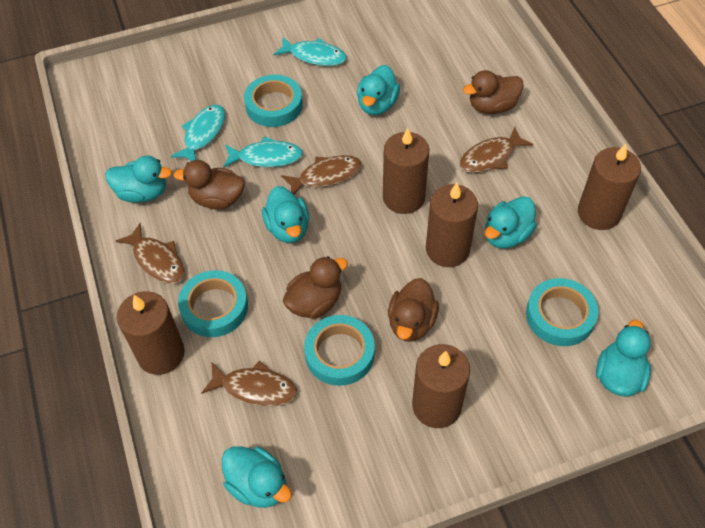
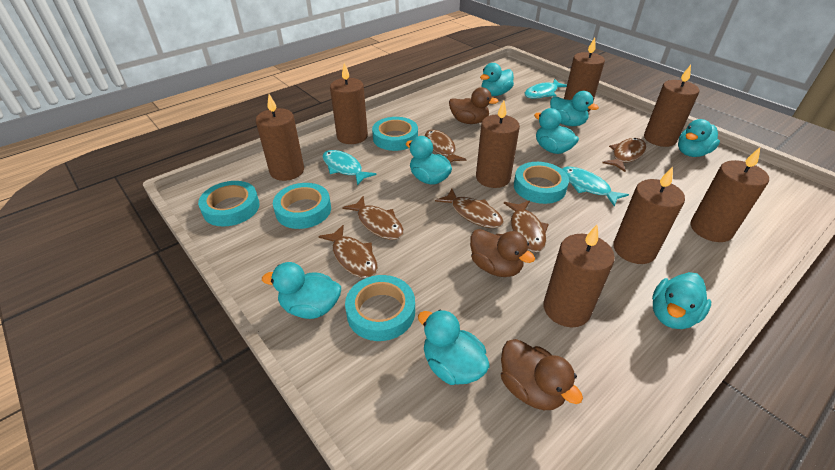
brown candle: [117,291,185,375] [383,128,429,214] [412,344,470,428] [426,183,478,267] [578,144,641,230] = 5 -> [256,94,304,181] [330,63,368,144] [476,100,520,188] [543,225,615,327] [564,37,605,112] [613,166,685,264] [644,65,699,147] [691,147,769,242] = 8
brown duck: [174,160,245,210] [283,256,348,319] [388,278,439,342] [463,70,524,114] = 4 -> [449,87,499,124] [470,229,535,277] [501,339,583,410] = 3
brown fish: [116,223,185,284] [201,361,297,406] [281,155,362,195] [459,127,533,173] = 4 -> [318,225,378,278] [342,196,404,240] [425,129,467,163] [435,189,504,228] [504,200,549,252] [602,138,646,172] = 6
turquoise duck: [105,156,172,203] [222,447,292,508] [262,186,309,243] [357,65,400,115] [485,196,537,249] [596,320,651,397] = 6 -> [262,262,341,319] [406,136,452,185] [418,310,490,385] [480,63,514,96] [534,108,579,154] [550,91,599,126] [652,272,711,329] [678,119,720,157] = 8
turquoise tape: [178,270,248,337] [244,75,303,127] [304,315,375,386] [526,278,599,346] = 4 -> [198,181,260,227] [273,183,331,229] [345,275,415,341] [372,117,418,151] [514,162,569,204] = 5

